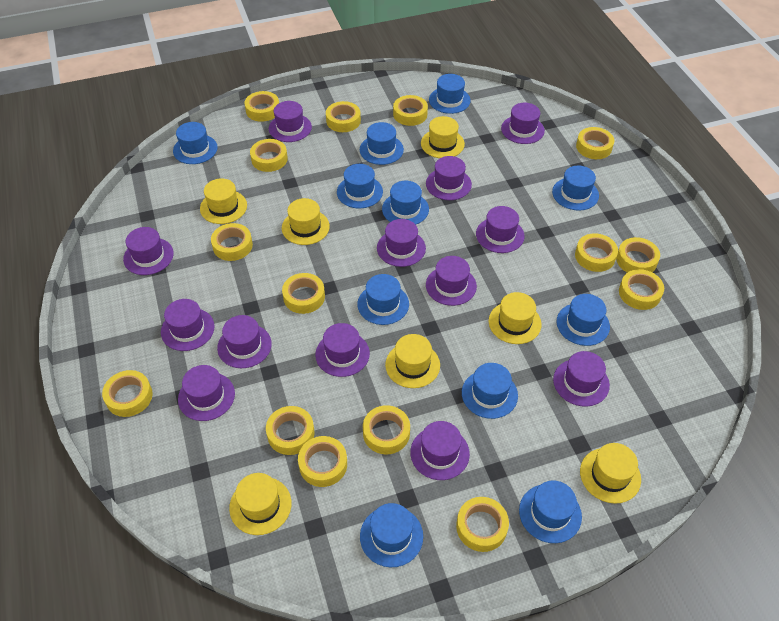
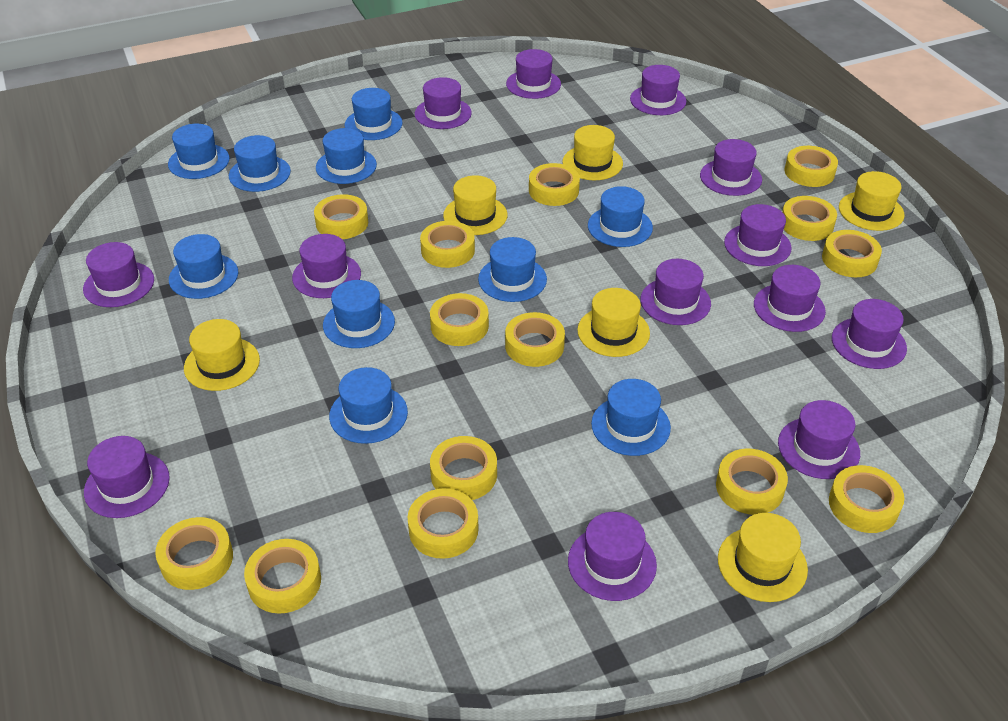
blue hat: [173,122,218,164] [337,164,383,208] [357,274,409,325] [360,122,404,165] [360,503,423,567] [382,181,429,225] [429,74,471,114] [462,363,518,419] [519,481,582,543] [552,166,599,211] [557,294,610,346] = 11 -> [168,124,230,179] [169,234,238,299] [229,135,291,192] [316,128,377,184] [323,280,395,348] [329,367,408,444] [345,88,403,140] [478,237,547,302] [588,186,653,247] [591,379,671,456] = 10
yellow hat: [200,178,247,224] [229,473,292,535] [282,198,330,245] [385,334,440,388] [421,116,465,158] [489,292,542,344] [580,443,641,504] = 7 -> [184,319,260,391] [443,175,507,235] [562,125,623,180] [577,288,650,357] [718,513,808,602] [839,171,905,231] = 6
yellow tape: [102,370,153,417] [211,223,253,261] [245,91,279,122] [250,139,288,172] [266,406,315,455] [282,273,325,314] [298,436,347,487] [326,101,361,132] [363,405,410,454] [393,95,428,126] [456,497,509,552] [575,233,618,272] [576,127,614,159] [616,237,660,272] [619,269,664,310] = 15 -> [155,517,233,590] [244,539,321,614] [314,194,368,239] [408,488,478,559] [420,221,475,268] [430,293,489,346] [430,436,497,500] [505,312,565,367] [529,163,580,206] [716,449,788,515] [782,196,837,241] [785,146,838,187] [822,230,882,277] [829,465,904,533] = 14

